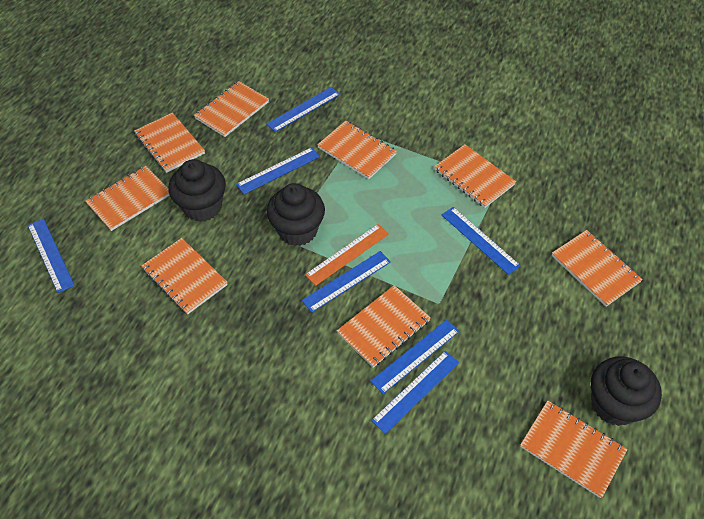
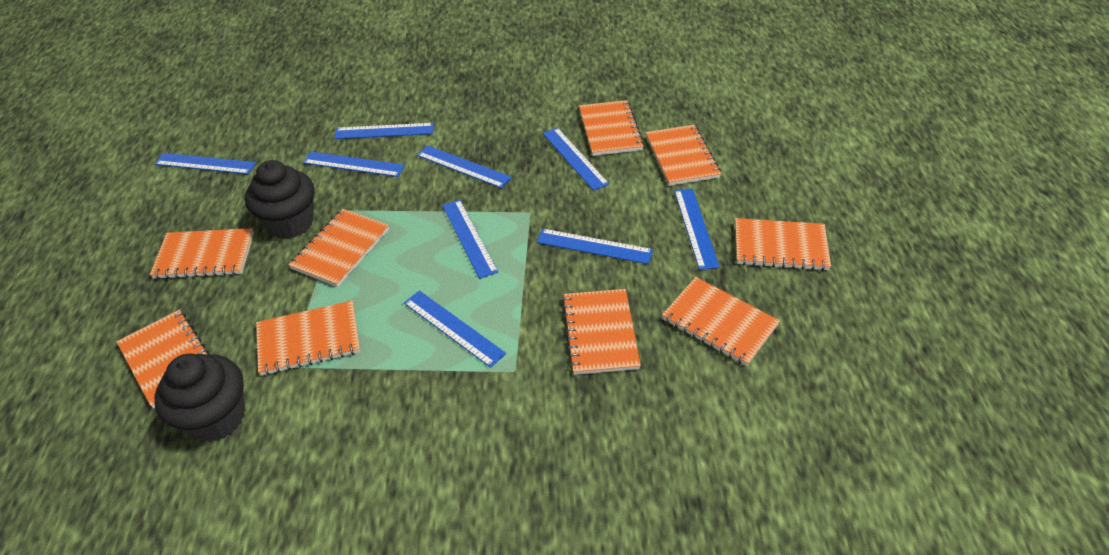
black cupcake: [169,159,226,222] [267,183,325,246] [591,357,662,426] = 3 -> [154,353,245,442] [245,160,315,239] = 2
blue ruler: [28,218,75,293] [236,147,320,194] [266,87,340,132] [302,251,391,313] [370,320,459,394] [371,351,459,434] [442,207,521,275] = 7 -> [155,153,256,174] [303,152,405,177] [334,123,434,139] [404,291,506,368] [417,145,512,188] [442,200,498,279] [537,229,653,264] [543,128,609,191] [674,189,719,270] = 9
orange ruler: [305,224,389,286] = 1 -> none = 0

